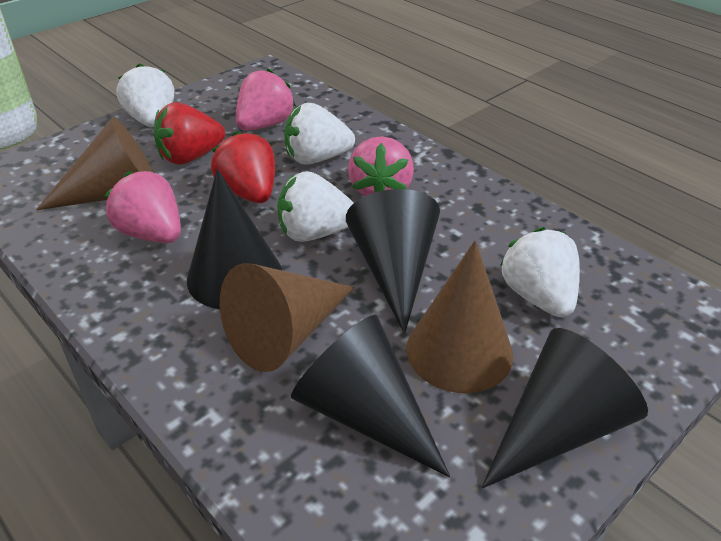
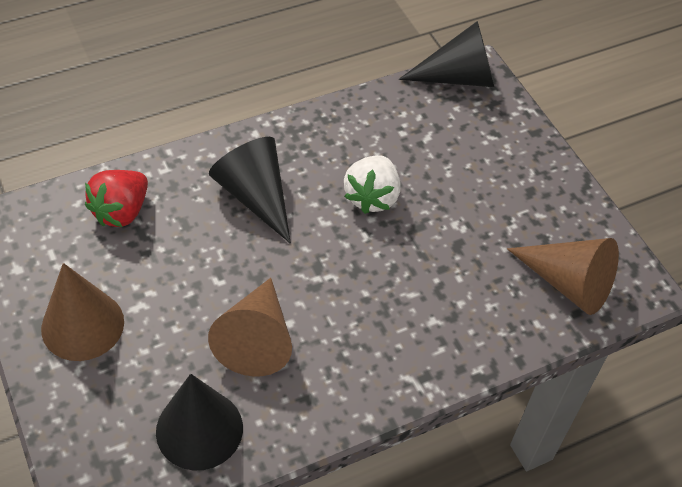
black cone: [187,169,282,309] [291,315,450,477] [346,189,440,334] [481,328,648,489] = 4 -> [156,374,243,471] [209,137,291,243] [399,21,495,87] = 3
pink strawberry: [104,171,181,243] [236,68,296,131] [348,136,414,196] = 3 -> none = 0
red strawberry: [154,102,225,164] [211,131,275,203] = 2 -> [85,170,148,227] = 1
white strawberry: [116,63,174,127] [277,171,354,242] [284,103,355,165] [500,227,580,317] = 4 -> [344,155,400,214] = 1

